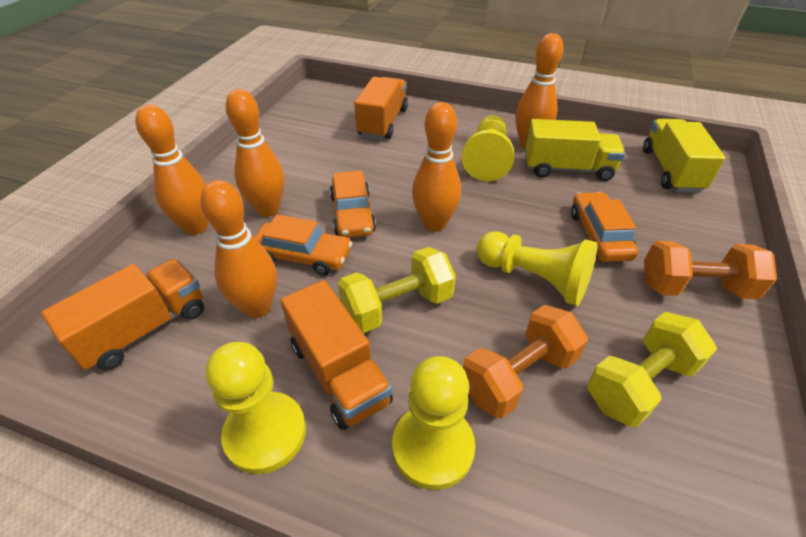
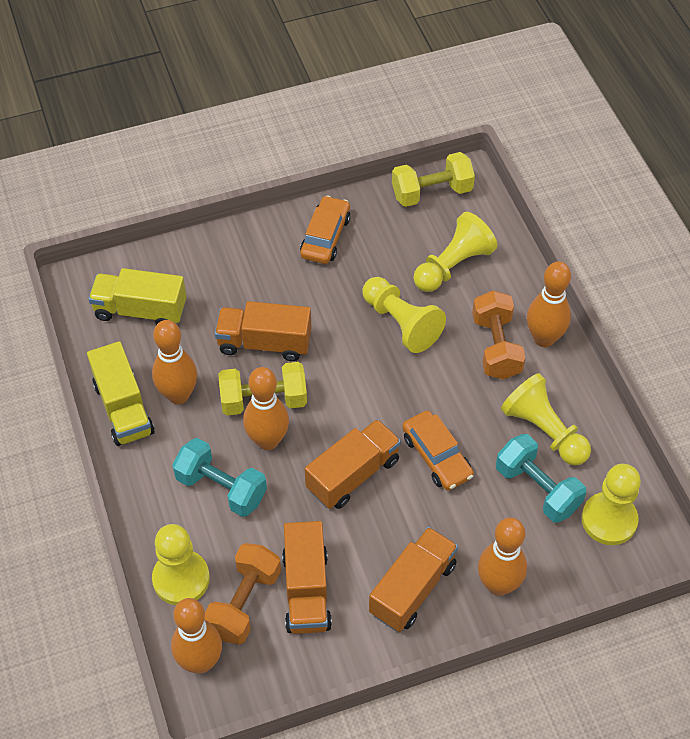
orange car: [254,214,352,275] [330,170,376,238] [571,192,638,262] = 3 -> [300,196,351,264] [402,410,474,490] = 2
orange truck: [41,259,204,370] [280,280,393,430] [354,77,408,139] = 3 -> [215,301,311,361] [282,521,332,634] [305,419,401,509] [369,527,458,632] = 4
turquoise dumbbell: none = 0 -> [172,438,267,517] [496,434,586,523] = 2
yellow pawn: [206,342,306,474] [392,356,475,490] [462,115,514,181] [477,231,598,306] = 4 -> [152,524,210,605] [362,277,446,353] [413,212,497,292] [501,373,591,466] [581,464,641,545] = 5

